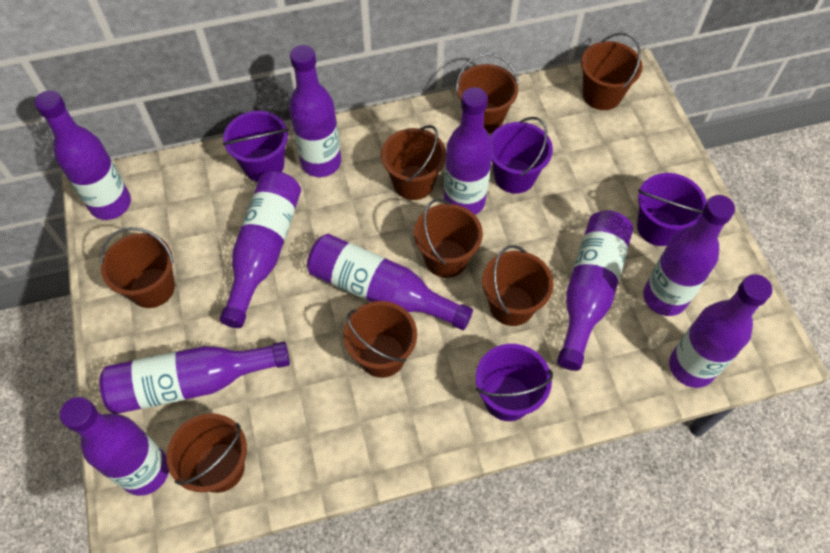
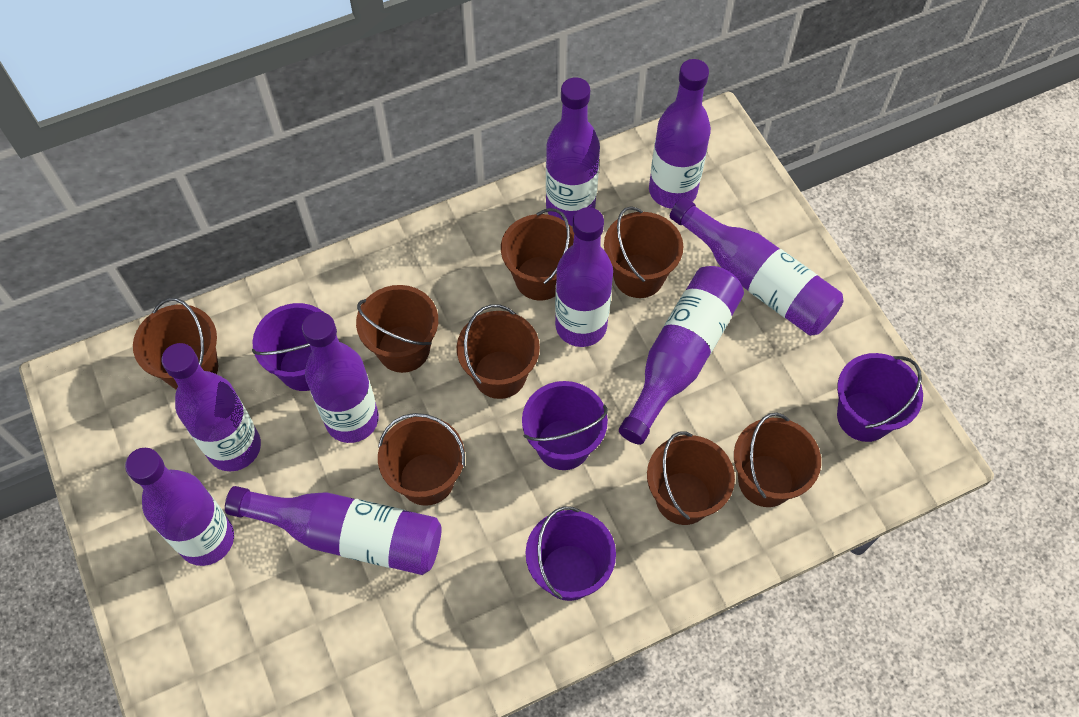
purple bottle: [35,90,131,220] [60,397,169,496] [99,342,290,414] [220,171,301,328] [289,45,341,177] [307,234,473,330] [444,87,493,215] [557,210,633,371] [643,195,735,316] [669,274,772,388] = 10 -> [125,448,234,566] [162,343,261,471] [225,486,442,575] [302,312,379,443] [546,77,600,226] [555,207,613,347] [619,266,744,445] [649,59,711,209] [670,197,843,336] = 9

